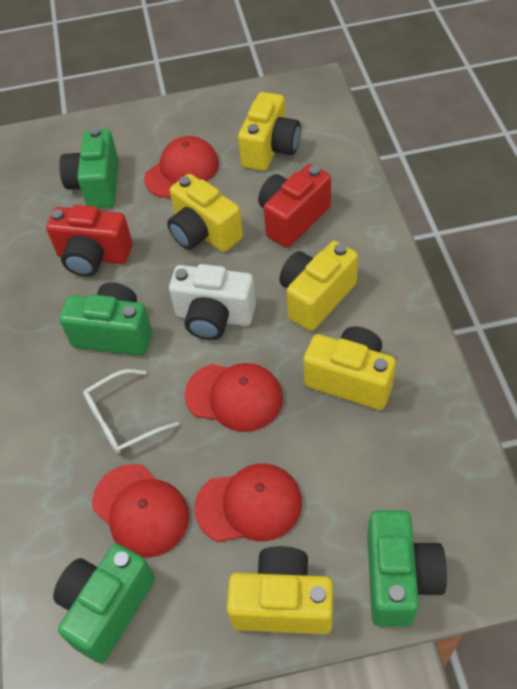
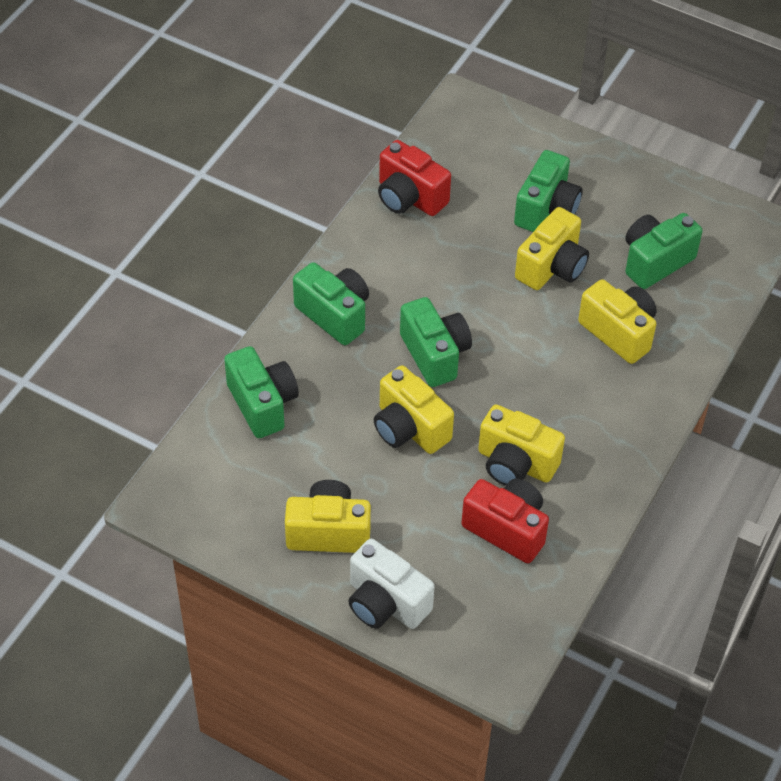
green camera: [53,544,155,663] [59,127,119,208] [59,282,152,356] [367,510,447,627] = 4 -> [224,346,299,438] [293,262,369,345] [400,297,472,387] [514,150,583,232] [625,213,703,289] = 5
red cap: [92,464,189,558] [144,136,219,198] [185,363,283,432] [194,463,302,542] = 4 -> none = 0
white glasses: [83,369,179,454] = 1 -> none = 0

